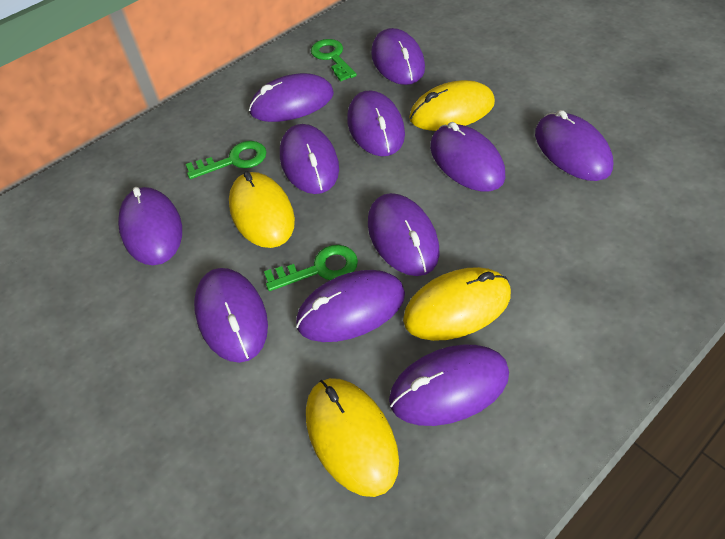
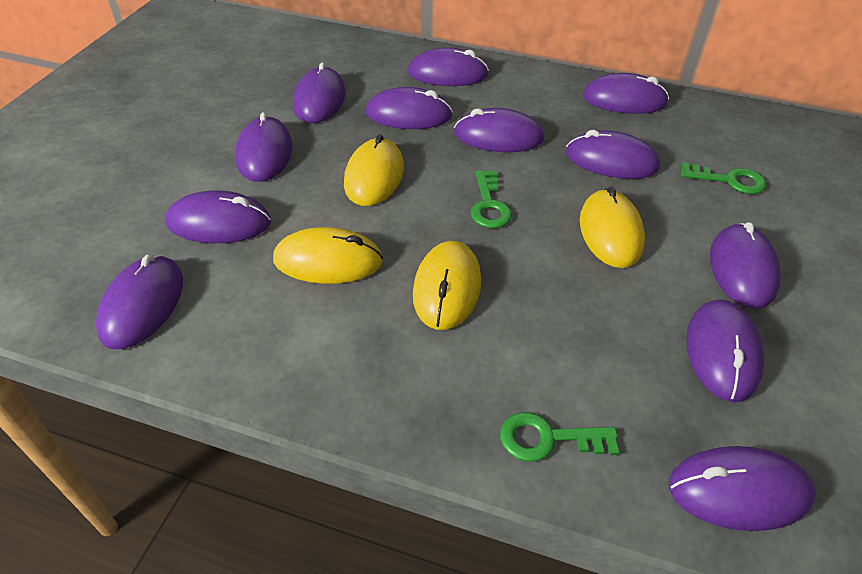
purple mouse: [118,187,182,265] [194,268,268,363] [249,73,334,122] [280,124,339,194] [296,270,405,342] [347,90,405,156] [368,193,440,276] [371,28,425,85] [389,345,509,426] [430,122,505,191] [535,110,613,181] = 11 -> [96,255,183,349] [166,190,271,243] [235,112,293,182] [293,62,346,123] [365,87,453,129] [408,48,489,86] [454,108,544,152] [566,130,660,179] [583,73,669,114] [669,446,816,531] [687,300,764,402] [710,222,781,309] = 12

